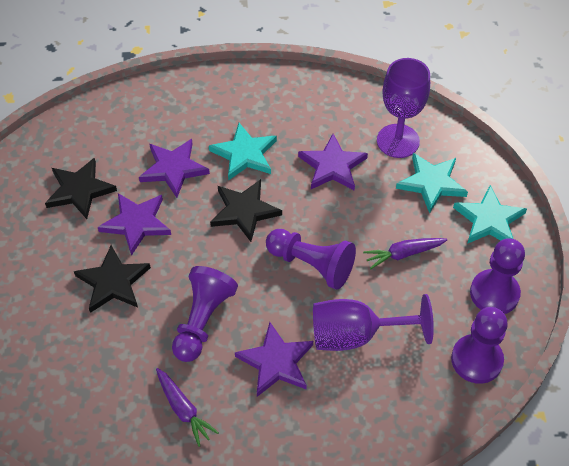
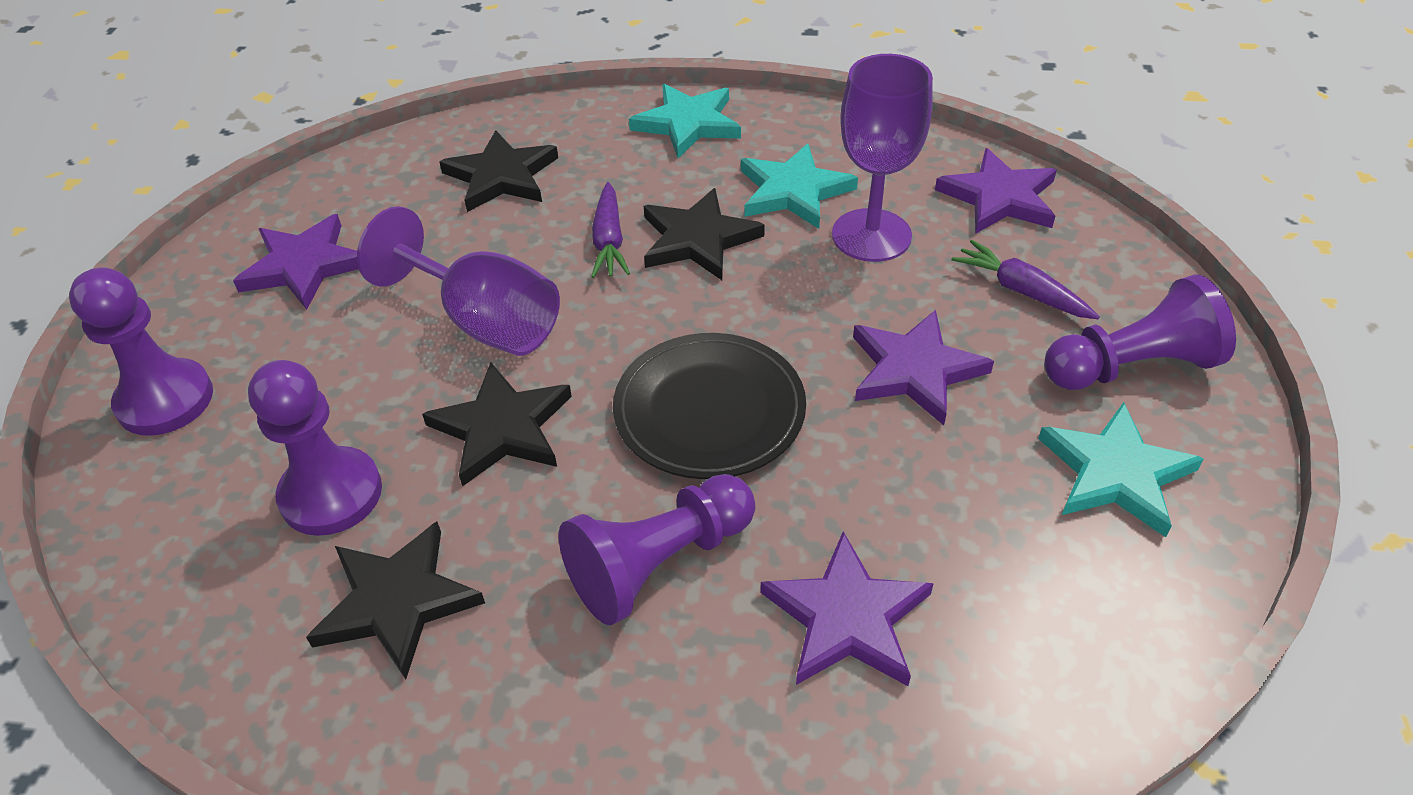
black plate: none = 0 -> [613,333,806,479] = 1
black star: [45,158,117,219] [74,245,151,313] [210,179,282,242] = 3 -> [306,521,485,679] [422,362,572,487] [439,130,558,212] [644,188,765,280] = 4

